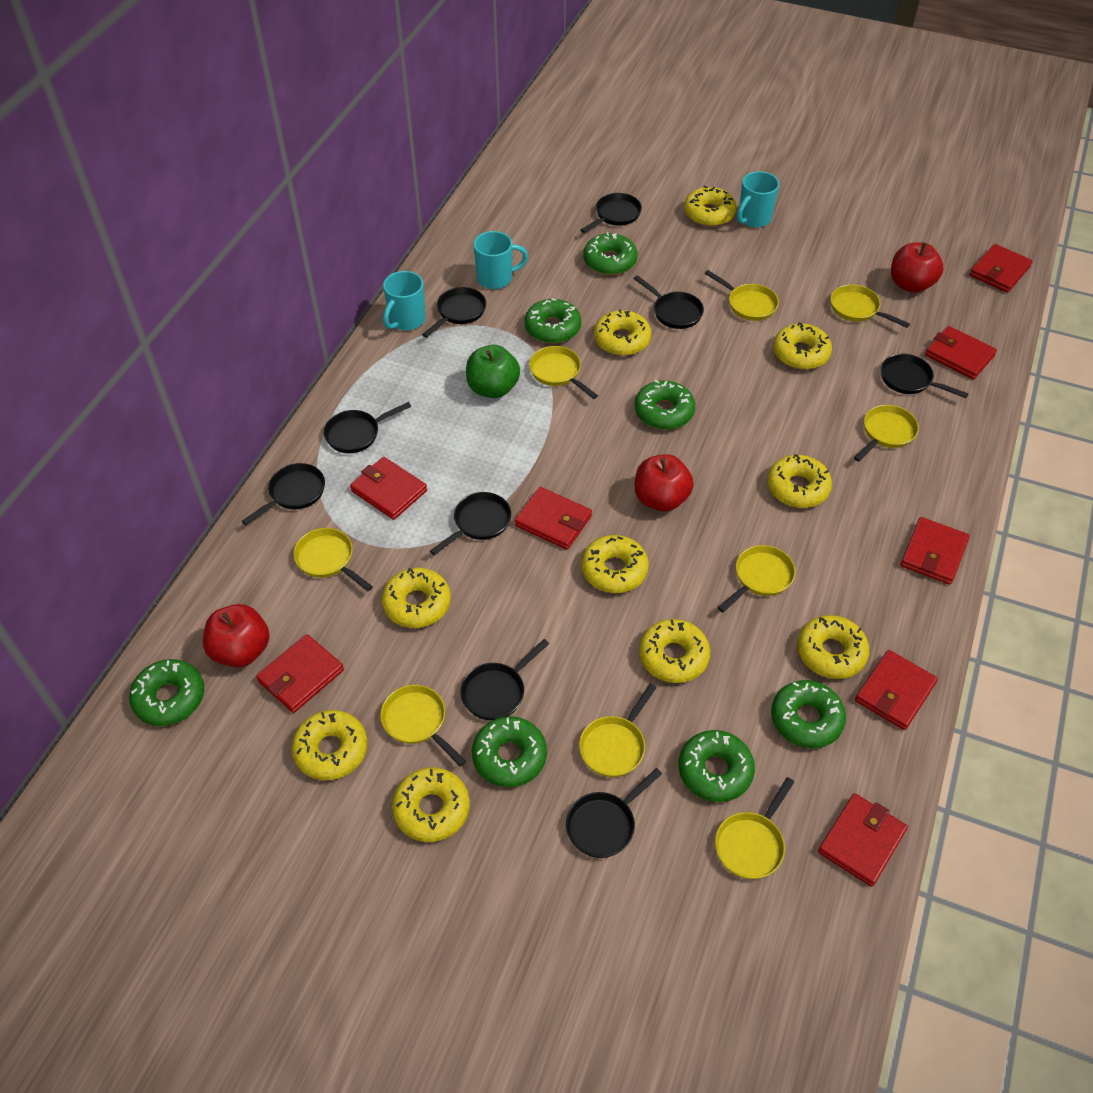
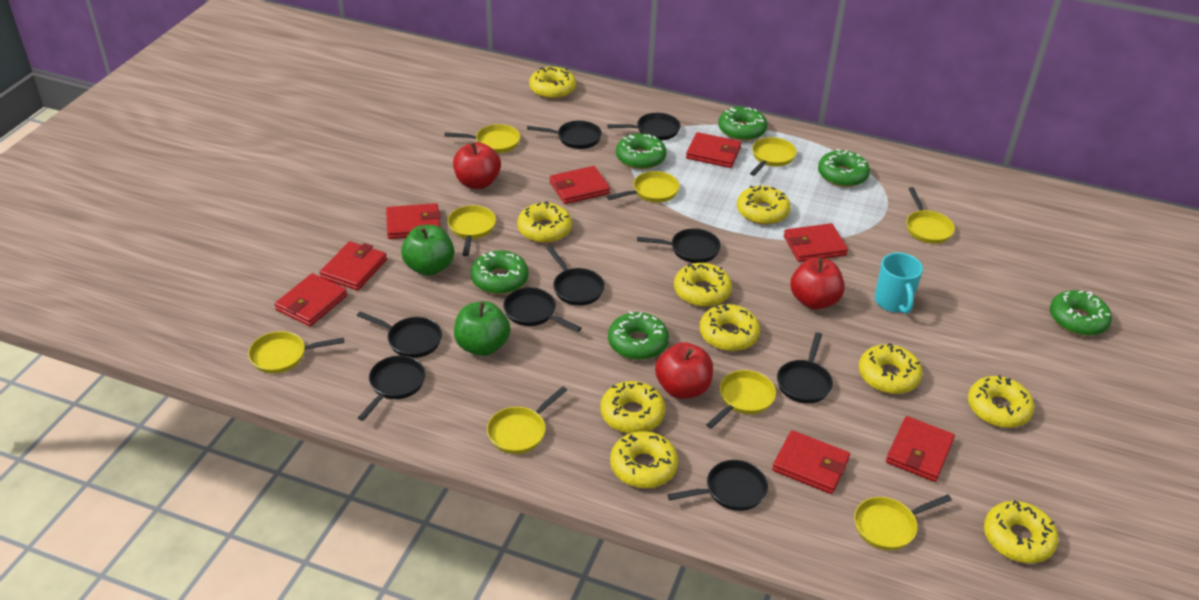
green apple: [466,345,520,398] = 1 -> [401,225,454,276] [454,301,510,356] = 2
green donut: [129,659,204,726] [472,716,547,787] [524,299,581,343] [583,232,638,275] [635,380,695,430] [679,730,755,802] [771,680,846,748] = 7 -> [471,250,529,294] [608,311,669,360] [616,133,666,170] [718,107,767,141] [818,149,870,187] [1050,290,1112,336] = 6
turquoise mug: [383,271,425,330] [473,231,528,289] [737,171,779,228] = 3 -> [875,253,923,314] = 1

